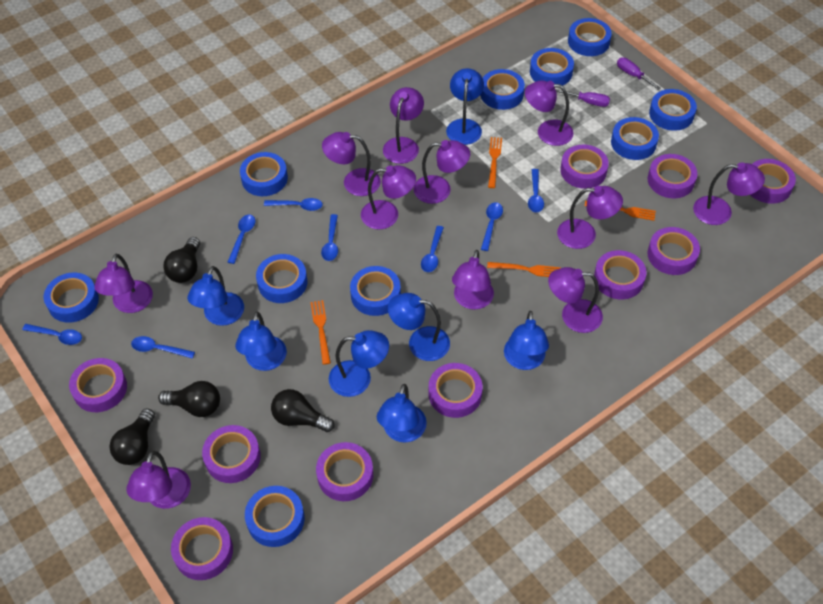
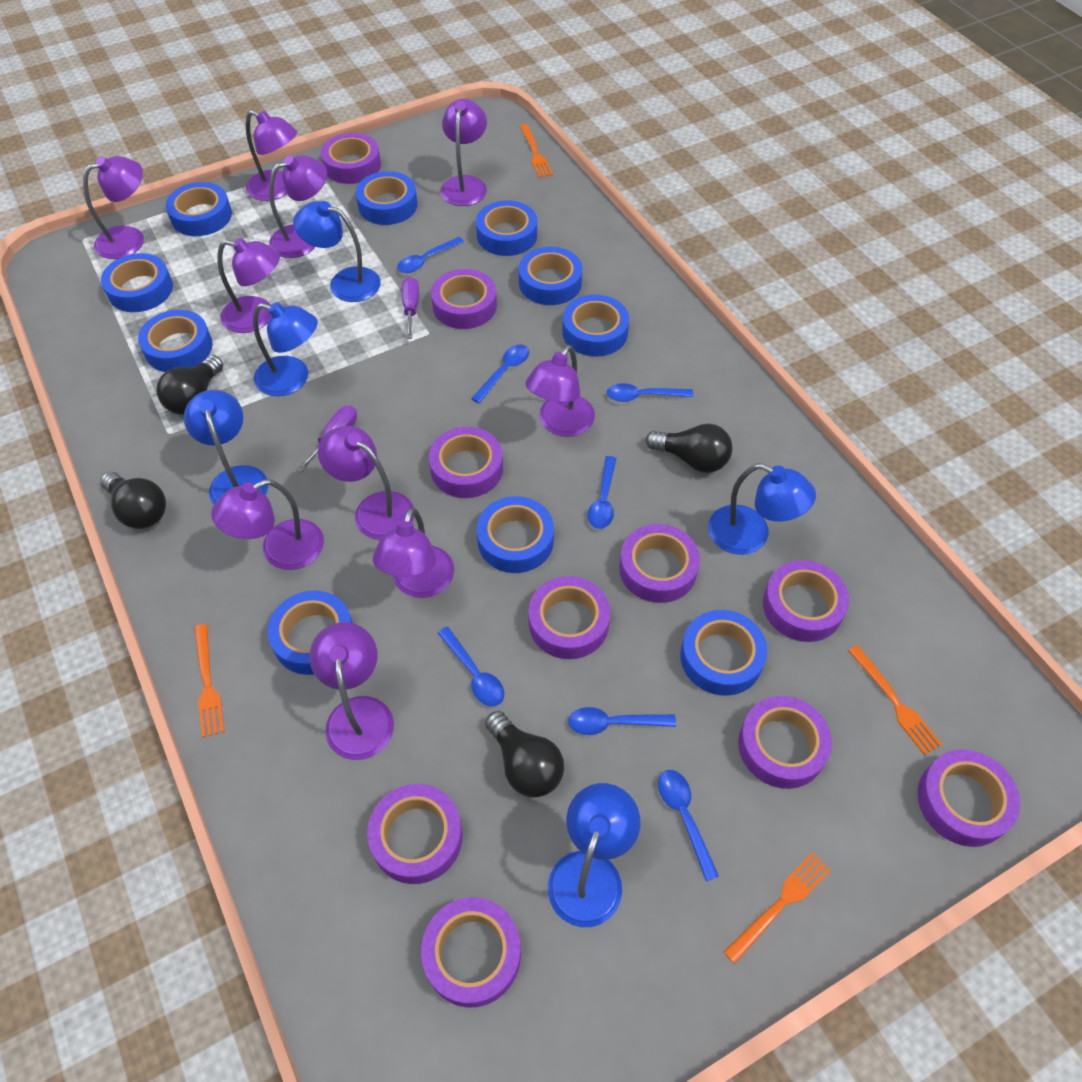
blue lamp: [187,266,244,326] [235,312,287,371] [329,330,389,397] [377,384,427,443] [388,293,450,361] [446,68,484,145] [504,311,549,370] = 7 -> [184,390,268,504] [253,302,318,396] [293,201,381,302] [548,783,640,927] [708,464,816,555] = 5
blue spoon: [22,324,82,345] [131,336,195,359] [228,215,255,264] [264,198,323,211] [321,214,338,261] [421,226,444,272] [481,202,503,251] [528,169,544,213] = 8 -> [397,237,464,273] [438,627,504,706] [471,345,529,403] [568,707,676,735] [588,456,617,529] [607,383,693,402] [658,770,719,881] = 7
purple lamp: [94,254,153,313] [126,451,191,509] [322,132,381,196] [361,165,416,229] [383,87,424,164] [413,140,470,204] [452,250,494,310] [525,80,574,146] [548,267,603,333] [557,186,623,249] [693,162,765,225] = 11 -> [83,156,144,259] [211,479,324,570] [217,238,280,333] [246,110,297,201] [269,155,327,258] [309,622,394,760] [318,426,414,540] [373,508,454,598] [440,99,487,206] [525,345,595,437] = 10

